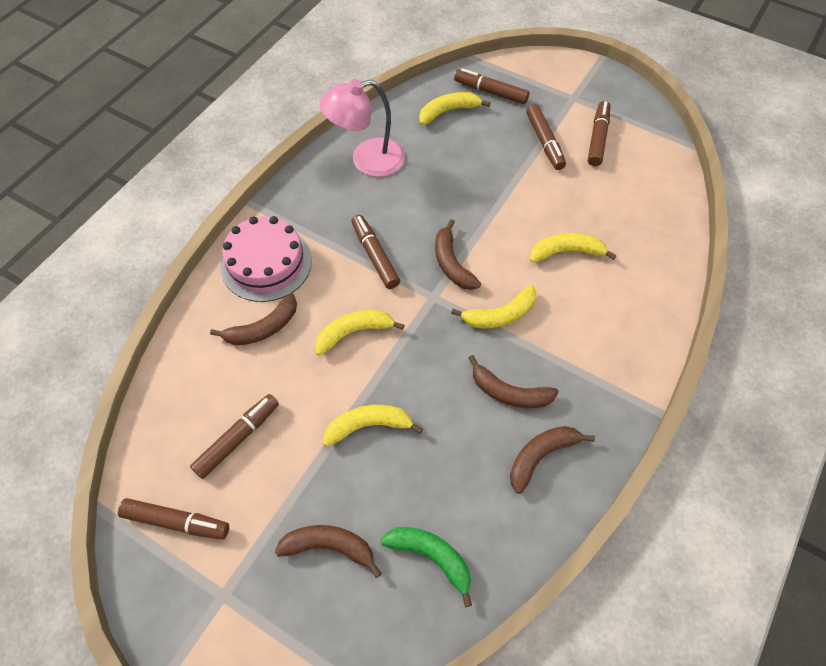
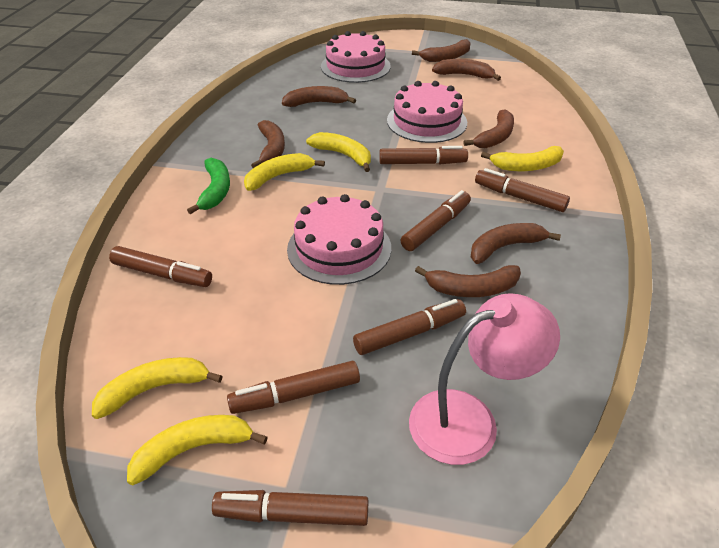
brown banana: [210,293,297,345] [275,525,382,578] [435,219,481,290] [468,355,559,408] [510,426,595,494] = 5 -> [251,120,285,168] [282,86,356,107] [412,39,470,62] [415,265,521,297] [432,59,501,81] [463,109,514,148] [471,223,561,264] = 7
brown marker: [118,498,229,540] [190,394,279,479] [351,215,400,289] [454,68,529,105] [526,104,566,170] [588,101,610,166] = 6 -> [109,246,212,287] [212,490,369,526] [227,361,360,414] [353,299,466,355] [379,146,468,164] [400,190,471,251] [475,168,570,212] = 7
pink cake: [221,216,312,302] = 1 -> [287,194,391,285] [321,31,391,83] [387,81,467,143] = 3

